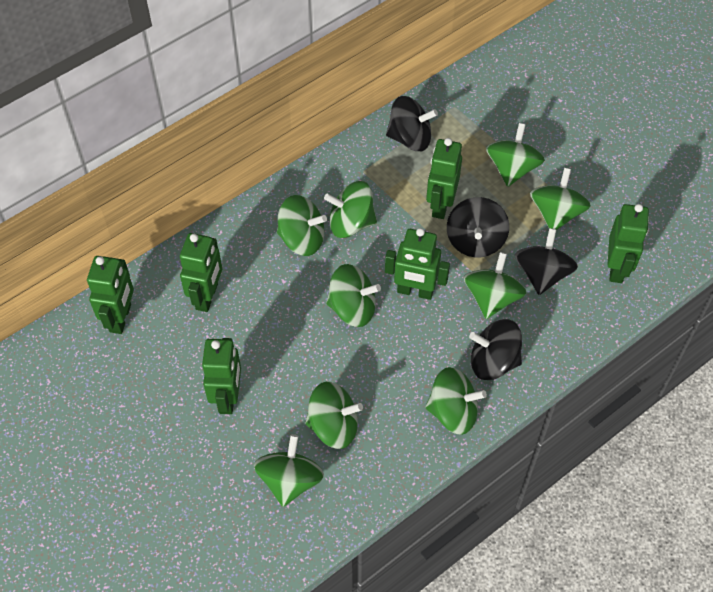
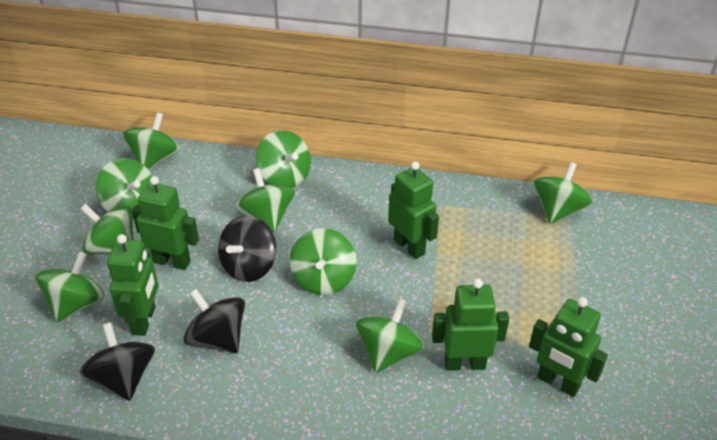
black spinning top: [386,96,438,151] [447,197,509,257] [469,319,522,380] [515,228,578,295] = 4 -> [79,322,155,401] [184,289,245,353] [218,216,277,282] = 3
green robot: [87,256,134,334] [180,233,222,312] [202,338,241,414] [385,228,450,300] [426,138,462,219] [607,204,649,283] = 6 -> [107,234,158,336] [132,176,199,270] [388,161,439,259] [432,278,509,371] [529,297,608,397] = 5

